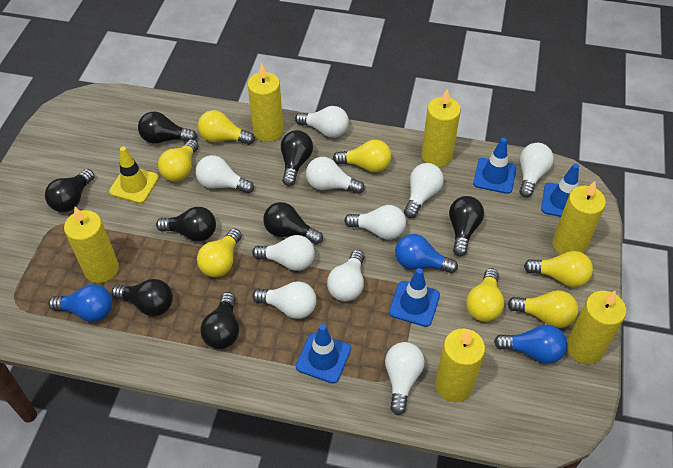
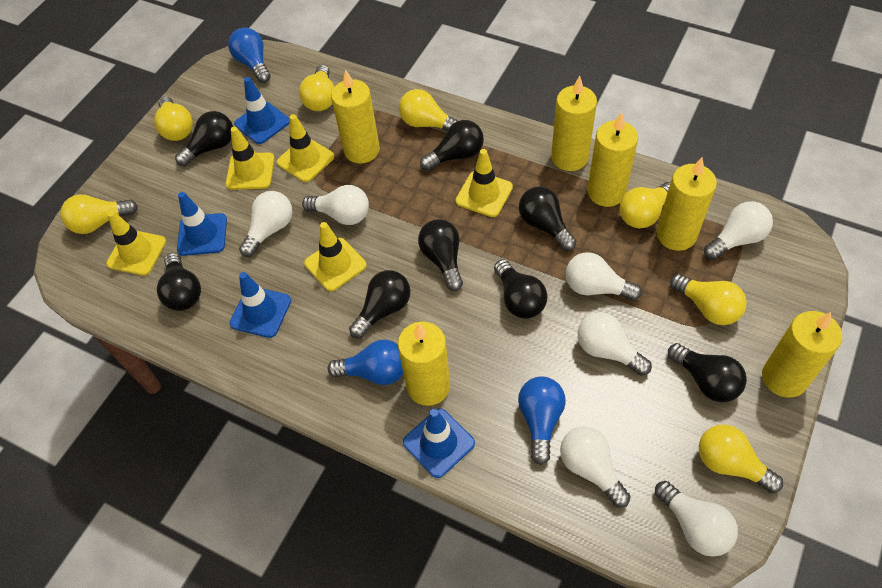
white light bulb: [196,155,254,194] [252,235,315,271] [252,281,316,319] [295,106,349,138] [306,157,365,194] [327,250,365,301] [344,205,406,240] [385,342,425,415] [404,163,444,218] [519,143,554,198] = 10 -> [239,191,292,257] [302,185,369,225] [560,426,631,508] [566,252,642,301] [578,312,652,376] [655,481,738,557] [704,201,773,260] = 7
yellow traffic cone: [109,147,159,203] = 1 -> [106,211,166,276] [226,127,275,190] [277,114,334,182] [304,222,367,291] [455,149,513,217] = 5

